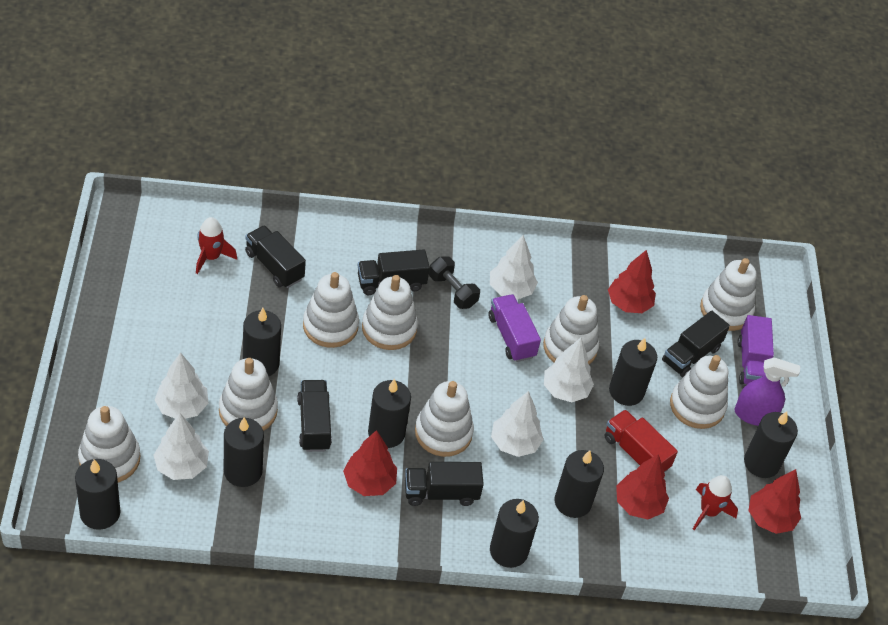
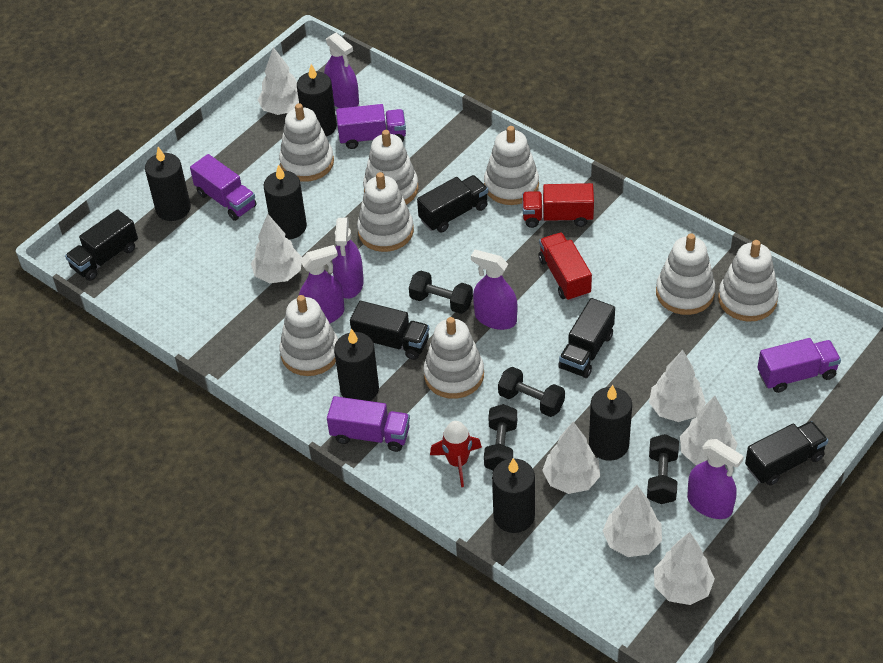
black candle: [75,459,121,530] [224,417,264,487] [243,308,281,376] [368,379,411,448] [490,499,539,568] [555,450,604,518] [609,338,657,406] [744,411,798,478] = 8 -> [145,147,191,221] [264,164,307,239] [297,64,337,137] [334,329,379,401] [492,458,535,533] [589,385,632,461] = 6
black dumbbell: [429,256,480,309] = 1 -> [409,271,473,314] [484,404,517,471] [498,367,565,417] [647,434,679,504] = 4
purple spray bottle: [735,357,800,426] = 1 -> [299,245,345,323] [324,33,359,108] [332,218,364,299] [471,250,517,330] [687,439,744,519] = 5
purple truck: [488,294,541,362] [738,315,774,385] = 2 -> [190,154,257,221] [327,396,410,452] [336,104,406,149] [757,338,841,393] = 4
red rocket: [196,217,237,274] [693,475,738,530] = 2 -> [430,421,482,487] = 1
red tree: [343,430,397,496] [608,250,656,313] [616,454,669,519] [748,469,801,534] = 4 -> none = 0
red truck: [605,410,678,473] = 1 -> [522,183,594,228] [538,232,592,301] = 2
white tree: [154,413,209,480] [155,352,208,419] [490,235,538,300] [491,391,543,457] [544,338,594,402] = 5 -> [251,214,302,283] [258,47,299,115] [542,422,600,494] [603,485,662,557] [649,350,706,422] [654,532,715,605] [680,396,738,465] = 7

